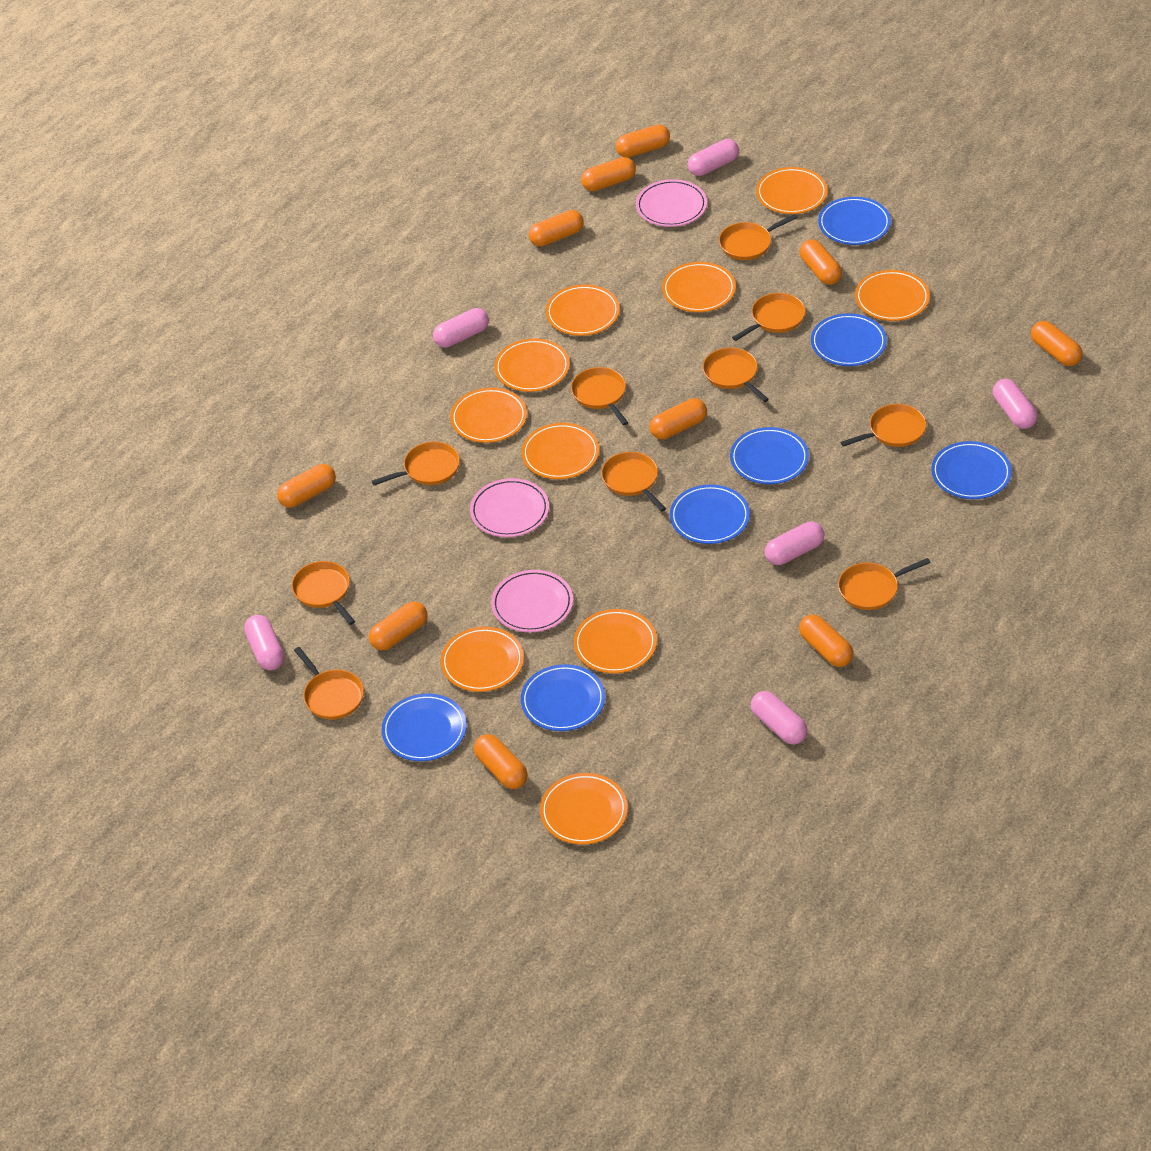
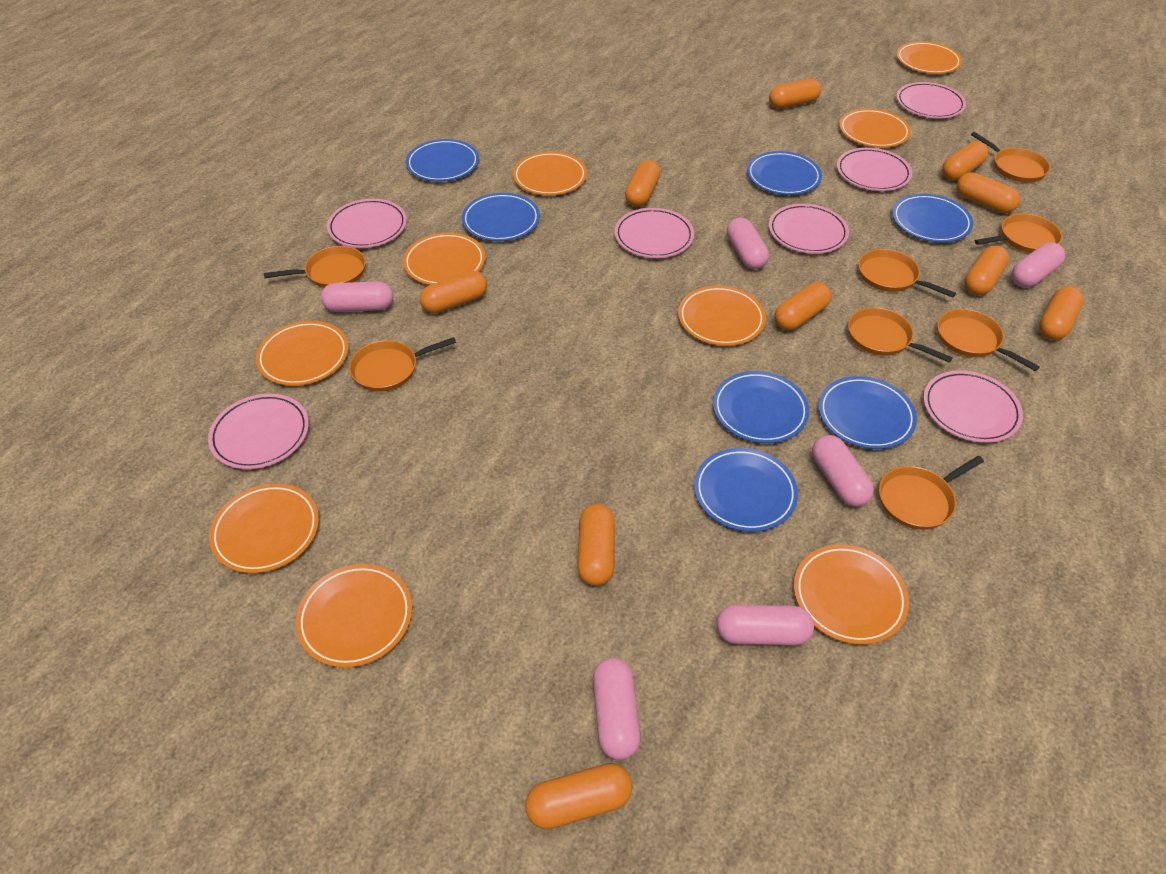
orange pan: [292,561,355,625] [294,647,364,720] [372,442,460,485] [571,367,628,425] [601,452,666,512] [703,348,769,402] [719,214,798,260] [732,293,806,341] [838,558,930,610] [841,404,926,447] = 10 -> [264,246,366,288] [349,337,456,392] [848,307,953,363] [858,249,956,298] [879,456,984,530] [937,309,1040,371] [971,132,1050,183] [975,214,1062,253] = 8
orange plate: [441,627,524,692] [450,388,527,443] [494,338,570,392] [522,423,599,479] [540,773,628,845] [546,284,620,336] [574,609,657,673] [662,262,736,312] [756,167,828,214] [855,270,930,321] = 10 -> [209,483,319,573] [256,321,348,386] [296,564,412,668] [403,232,485,285] [513,151,587,195] [678,285,766,346] [794,544,909,645] [839,108,911,148] [896,41,962,74] = 9
pink plate: [470,478,549,537] [491,570,573,632] [636,179,707,227] = 3 -> [208,394,309,469] [327,199,407,248] [614,208,694,258] [769,204,849,254] [837,148,912,191] [896,82,966,118] [923,370,1023,443] = 7

